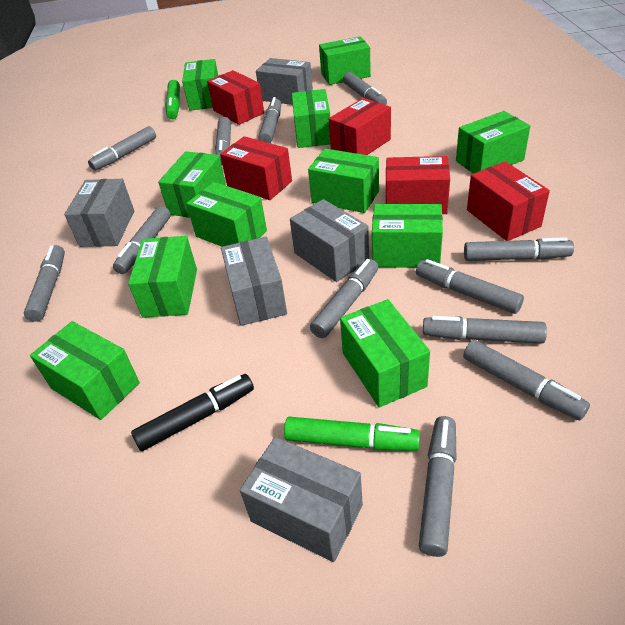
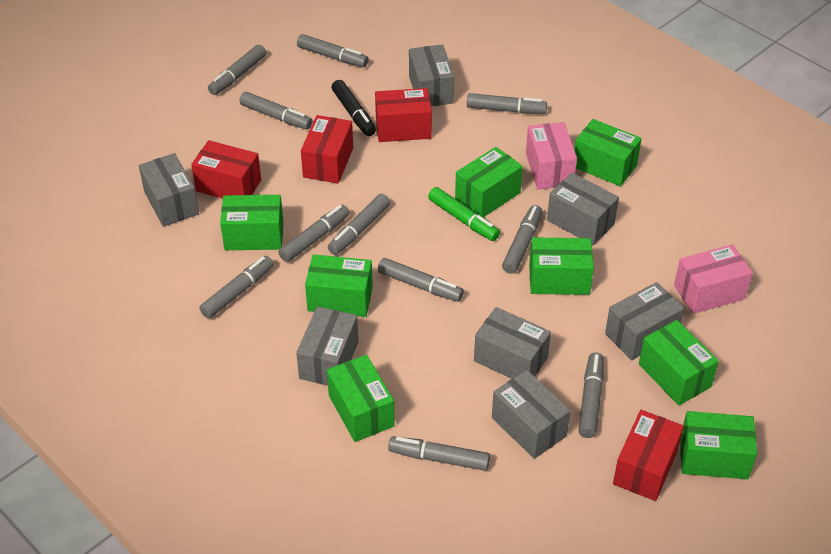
green box: [30,321,140,420] [128,236,197,318] [158,151,226,218] [182,59,218,111] [186,182,267,247] [292,89,330,148] [308,149,379,213] [319,36,371,85] [340,299,430,408] [372,204,443,268] [456,111,530,174] = 11 -> [220,195,284,250] [305,254,373,317] [327,355,395,442] [455,147,523,217] [529,237,594,295] [574,119,642,187] [639,320,719,405] [680,411,757,479] = 8
green marker: [165,80,180,119] [284,417,420,451] = 2 -> [428,187,500,241] = 1
grey box: [64,179,134,247] [221,237,287,326] [240,437,363,562] [256,58,313,105] [290,199,369,282] = 5 -> [139,153,199,227] [296,306,359,385] [409,44,454,106] [474,307,551,379] [492,370,571,459] [547,173,619,245] [605,282,684,360] = 7
grey marker: [24,245,65,322] [88,126,156,171] [113,206,171,274] [215,117,231,165] [259,97,281,143] [310,259,378,338] [343,72,387,105] [416,259,524,314] [419,416,456,557] [423,316,547,344] [463,340,590,420] [464,237,574,261] = 12 -> [199,256,274,319] [208,45,266,95] [239,92,312,129] [278,205,350,262] [297,34,368,67] [328,194,390,255] [378,258,464,302] [388,436,490,471] [467,93,547,114] [502,205,543,274] [578,352,604,438] = 11
pink box: none = 0 -> [526,122,577,189] [674,244,753,314] = 2
red box: [207,70,264,125] [220,136,292,200] [329,98,391,155] [386,156,450,214] [467,161,550,241] = 5 -> [191,140,261,199] [301,115,353,183] [375,88,432,142] [613,410,684,501] = 4

